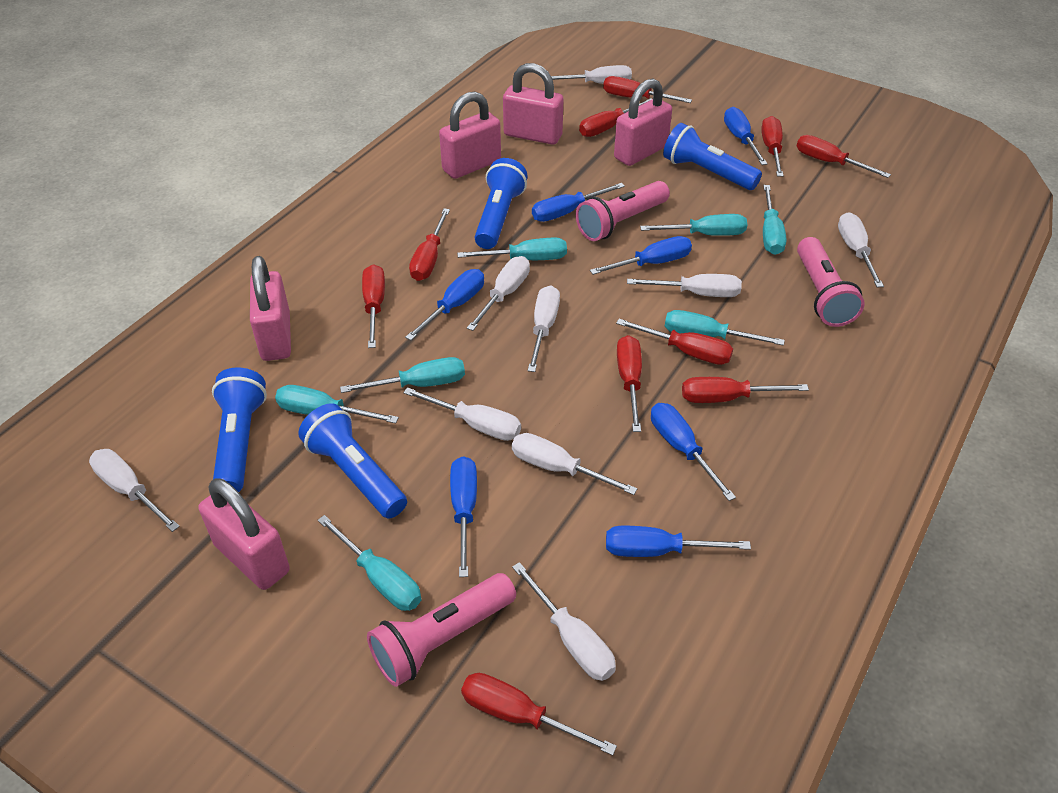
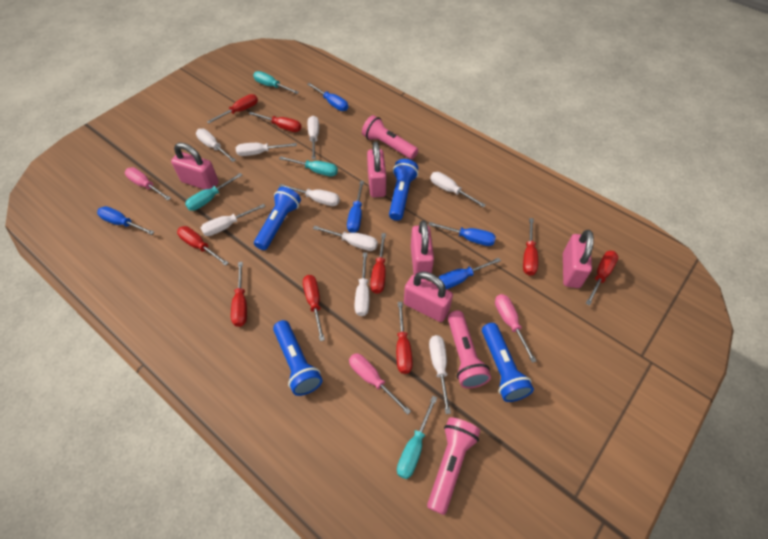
blue screwdriver: [405,269,484,340] [450,456,477,577] [532,183,625,222] [590,236,692,275] [606,526,751,557] [651,403,736,501] [724,107,768,165] = 7 -> [97,206,154,235] [307,83,348,111] [347,181,364,233] [429,222,496,246] [438,258,501,289] = 5
pink screwdriver: none = 0 -> [125,167,171,200] [349,353,411,415] [495,294,536,363] = 3
red screwdriver: [362,264,385,348] [409,208,450,281] [461,673,617,755] [579,98,652,137] [603,76,692,103] [616,319,733,365] [617,335,642,432] [682,377,809,403] [761,116,783,177] [797,135,891,178] = 10 -> [177,226,228,266] [207,94,258,123] [231,262,247,327] [249,112,301,132] [303,275,325,341] [370,233,386,294] [396,302,413,374] [523,218,538,276] [586,251,618,306] = 9
turquoise screwdriver: [275,385,399,423] [318,515,421,611] [340,357,465,393] [457,238,567,260] [640,214,747,236] [665,310,785,346] [763,185,787,255] = 7 -> [185,173,242,211] [253,71,299,94] [279,156,338,176] [397,396,437,479] = 4

